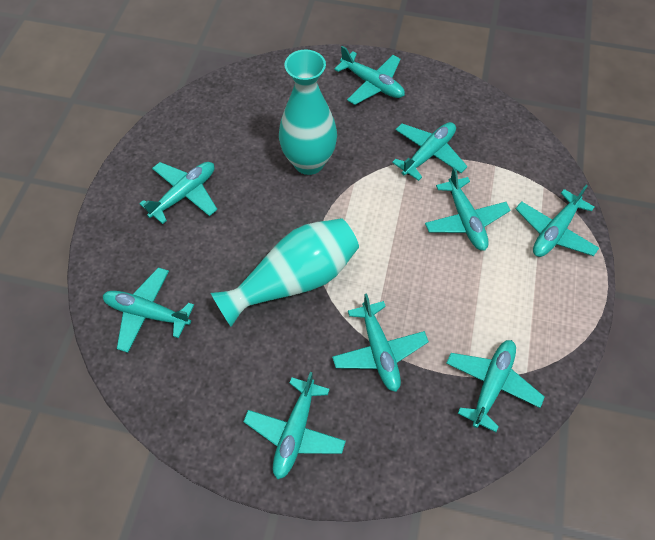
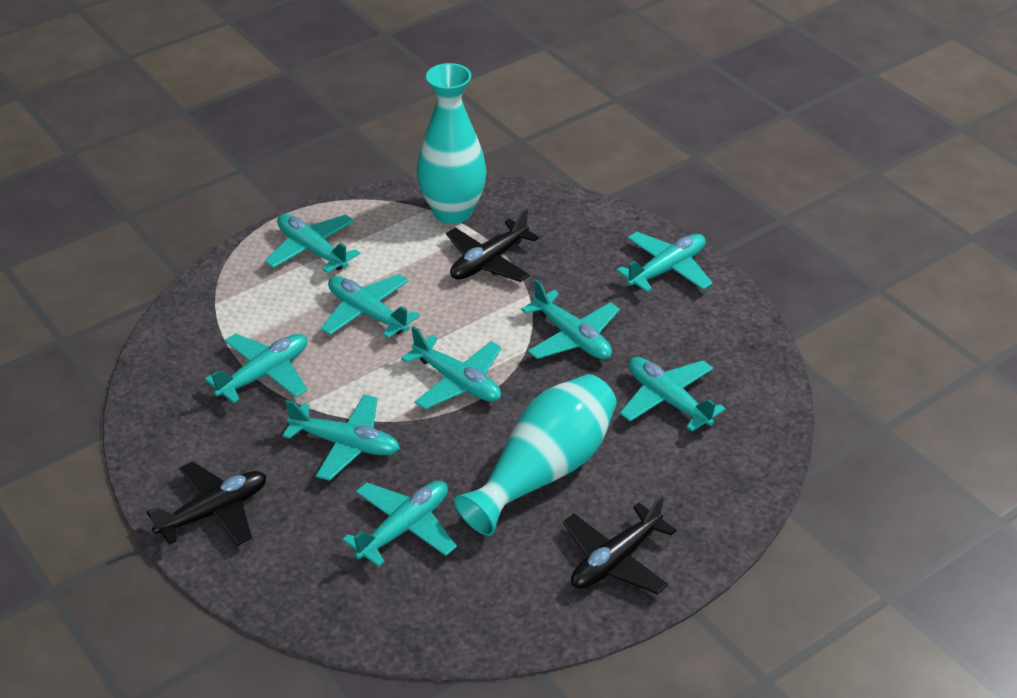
black plane: none = 0 -> [146,461,266,545] [446,208,539,282] [563,495,677,595] = 3

